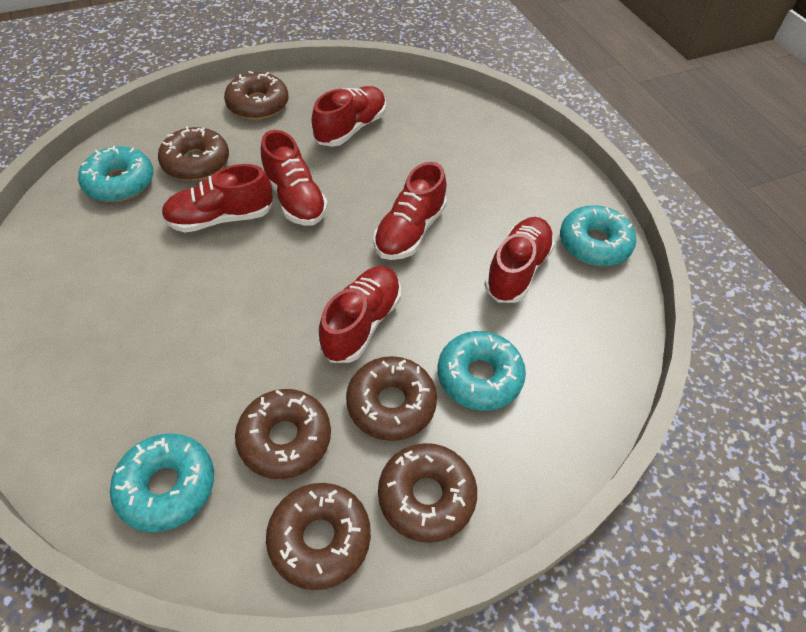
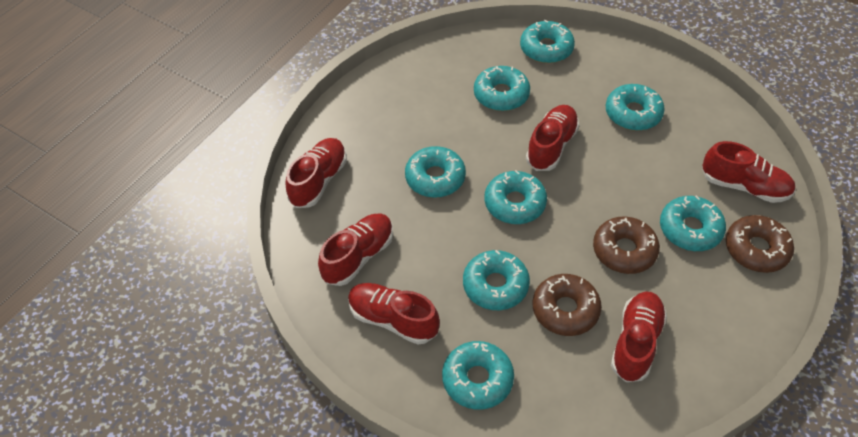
brown donut: [158,126,229,181] [224,71,288,120] [235,389,331,479] [266,483,371,590] [346,356,437,441] [378,443,477,543] = 6 -> [533,274,602,336] [593,216,660,274] [726,215,794,273] = 3
turquoise donut: [78,146,153,202] [110,433,214,532] [438,331,526,411] [560,205,636,266] = 4 -> [405,146,466,198] [442,341,514,410] [463,250,530,310] [474,66,530,111] [485,170,547,224] [520,20,575,63] [606,84,665,131] [660,195,726,251] = 8

